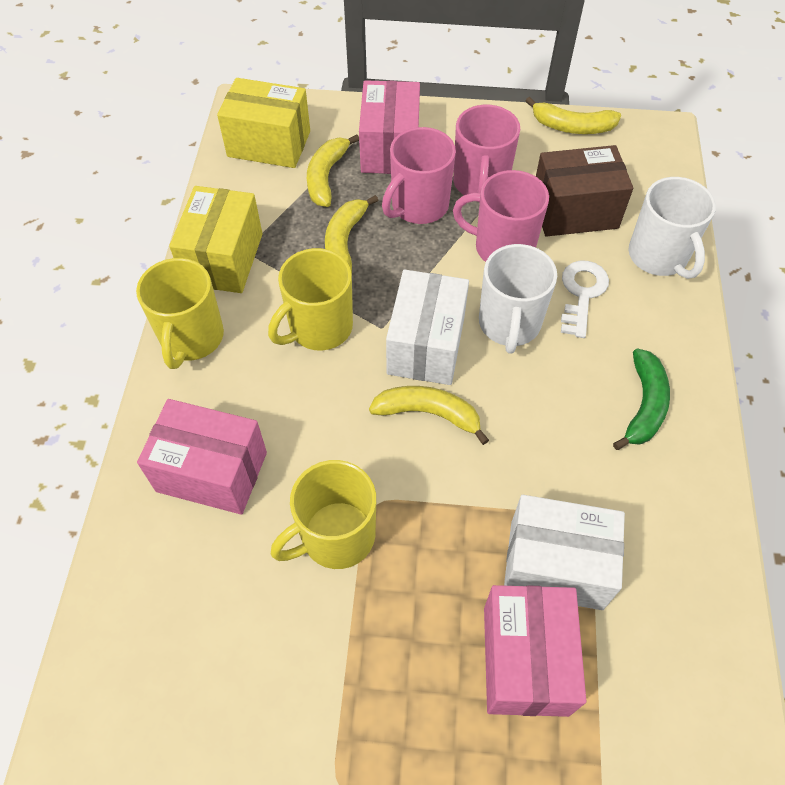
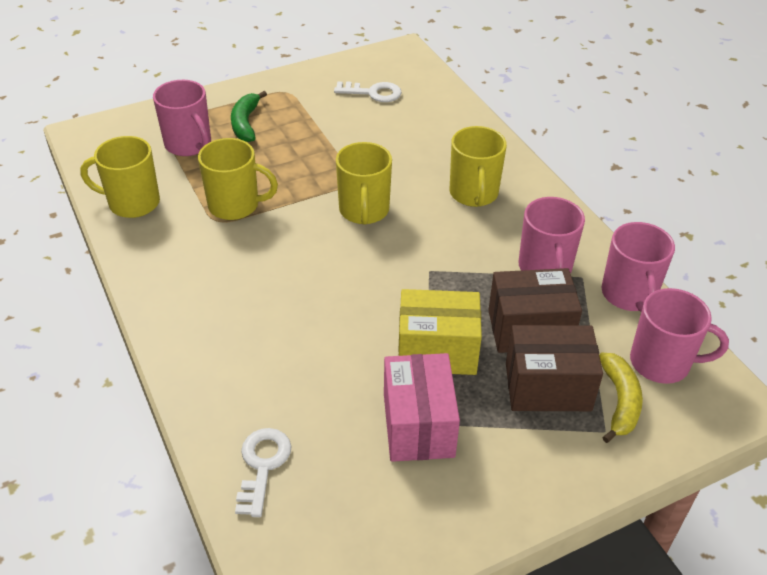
brown box: [536,145,633,237] = 1 -> [488,268,582,353] [506,325,603,411] = 2
pink box: [137,399,267,515] [359,80,420,174] [484,585,586,717] = 3 -> [384,353,460,462] = 1
pink mug: [382,127,456,224] [453,105,520,203] [453,170,549,262] = 3 -> [153,80,211,156] [519,197,585,274] [602,222,675,312] [630,288,729,384] = 4
white box: [386,270,469,385] [504,495,625,610] = 2 -> none = 0
white key: [561,261,609,338] = 1 -> [235,428,292,517] [334,82,402,102] = 2
white mug: [479,244,557,354] [629,177,716,279] = 2 -> none = 0
yellow banana: [307,135,359,207] [325,195,378,273] [369,386,489,445] [526,97,621,134] = 4 -> [599,353,643,443] = 1
yellow box: [169,186,263,293] [217,78,310,168] = 2 -> [398,289,482,375] = 1
yellow mug: [136,258,224,369] [268,248,353,351] [271,460,376,569] = 3 -> [80,136,160,218] [198,138,278,220] [336,142,392,225] [449,126,507,207] = 4

